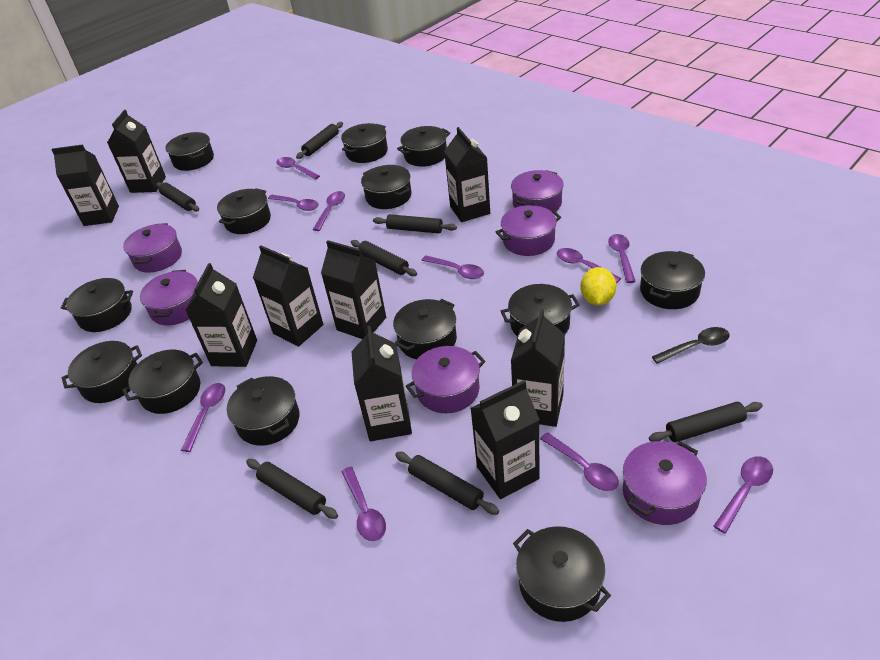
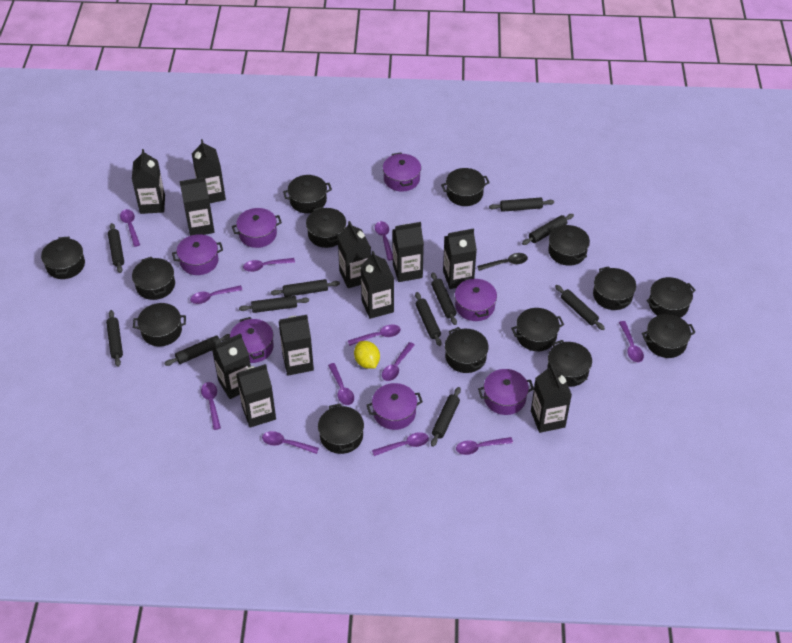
black carton: [51,144,119,226] [107,110,166,193] [186,263,257,367] [253,245,323,347] [321,240,386,339] [351,326,412,441] [444,127,490,222] [470,380,540,499] [511,309,565,427] = 9 -> [132,149,165,214] [180,177,215,236] [192,139,226,203] [212,333,251,399] [236,364,276,428] [278,315,314,375] [337,221,371,288] [360,251,394,319] [393,222,424,282] [443,228,477,289] [531,364,572,433] = 11
black pot: [61,278,133,332] [62,341,142,403] [122,350,203,414] [165,132,214,171] [217,188,271,234] [227,376,300,446] [341,123,388,163] [361,165,412,209] [393,299,457,359] [397,126,450,167] [501,284,579,337] [513,526,611,622] [640,251,705,309] = 13 -> [41,237,85,279] [132,257,175,300] [133,303,186,346] [283,175,332,213] [306,207,346,248] [318,404,364,454] [441,168,490,206] [445,327,489,373] [511,308,564,351] [547,340,592,387] [548,224,590,266] [593,266,636,310] [642,314,696,358] [647,277,695,318] = 14
black rolling pin: [156,182,199,212] [246,459,338,519] [296,122,343,159] [351,240,417,276] [373,214,457,233] [395,452,499,515] [649,402,763,442] = 7 -> [106,310,123,367] [108,223,124,273] [164,334,230,366] [239,296,309,313] [271,279,340,297] [415,292,442,346] [431,272,457,325] [431,387,461,447] [489,197,554,212] [522,214,574,245] [555,285,605,330] = 11
purple pot: [123,223,182,273] [140,270,198,325] [406,346,486,413] [496,205,561,256] [511,170,564,212] [623,441,707,525] = 6 -> [172,234,223,275] [230,317,274,363] [232,208,282,248] [367,383,423,430] [383,153,421,192] [455,277,497,321] [478,369,534,415] = 7
purple spoon: [181,383,225,452] [268,195,319,211] [276,157,320,180] [313,191,345,231] [341,467,386,541] [421,256,484,279] [540,432,619,491] [557,248,621,283] [608,234,636,283] [713,456,773,533] = 10 -> [120,209,140,247] [190,285,243,304] [201,382,221,430] [243,258,295,272] [262,431,319,454] [328,363,354,405] [348,325,401,346] [372,432,429,456] [375,221,393,261] [382,342,415,381] [456,437,513,455] [619,321,644,362] = 12

